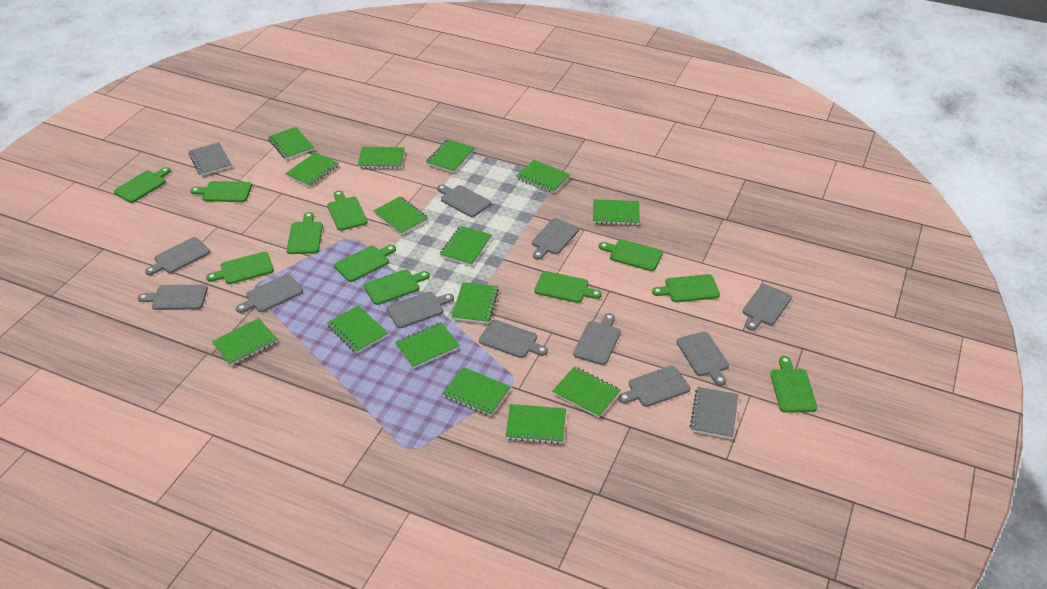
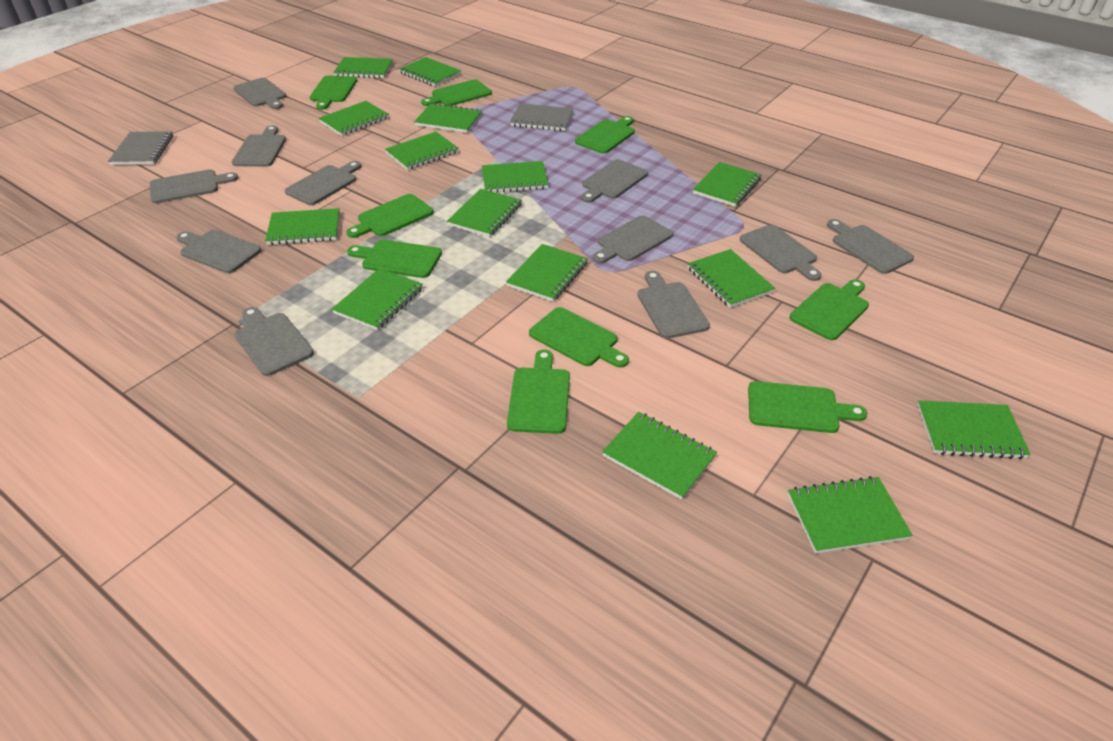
green cutting board: [114,167,171,203] [190,181,252,202] [206,252,274,284] [287,212,323,254] [327,191,368,231] [334,245,396,282] [364,269,430,305] [534,271,602,303] [599,239,663,271] [652,274,720,302] [770,356,817,413] = 11 -> [310,75,357,110] [346,194,433,238] [347,239,442,278] [421,79,492,106] [507,350,570,434] [529,307,629,368] [575,116,635,154] [748,381,867,433] [790,279,869,340] = 9

